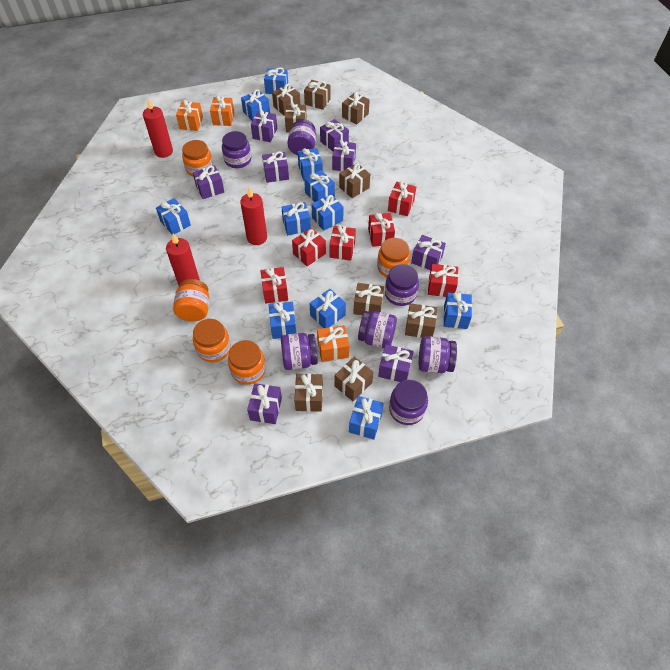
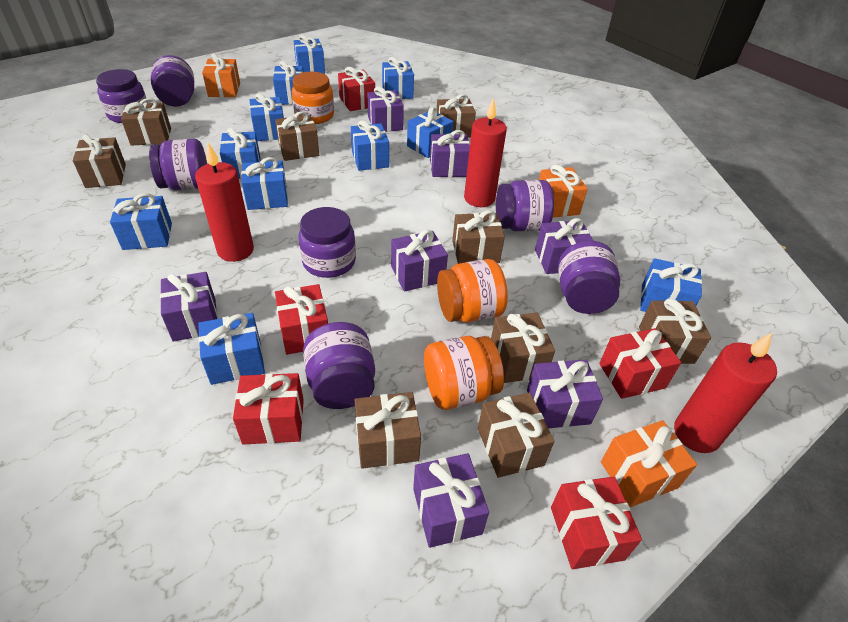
orange jar: [173,279,209,322] [182,140,213,177] [193,319,231,362] [228,340,266,385] [377,238,410,277] = 5 -> [292,72,334,124] [424,336,504,410] [437,259,508,323] = 3
purple gift: [193,165,224,199] [247,383,282,424] [251,110,277,142] [262,151,289,183] [320,119,349,151] [332,140,356,171] [378,344,414,382] [411,235,446,270] = 8 -> [160,272,218,342] [367,86,404,132] [391,230,448,292] [413,453,489,548] [430,130,470,177] [527,360,603,428] [535,218,593,274] = 7
red gift: [260,267,288,304] [292,228,326,266] [329,225,356,261] [368,213,395,247] [388,181,416,216] [428,264,458,297] = 6 -> [233,373,304,445] [275,284,328,355] [338,67,375,111] [551,476,642,569] [599,328,681,399] = 5

